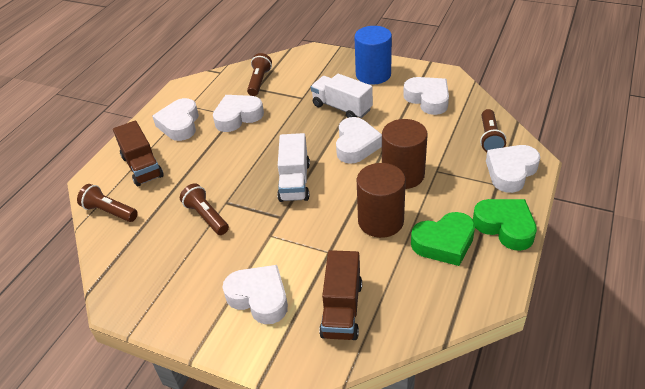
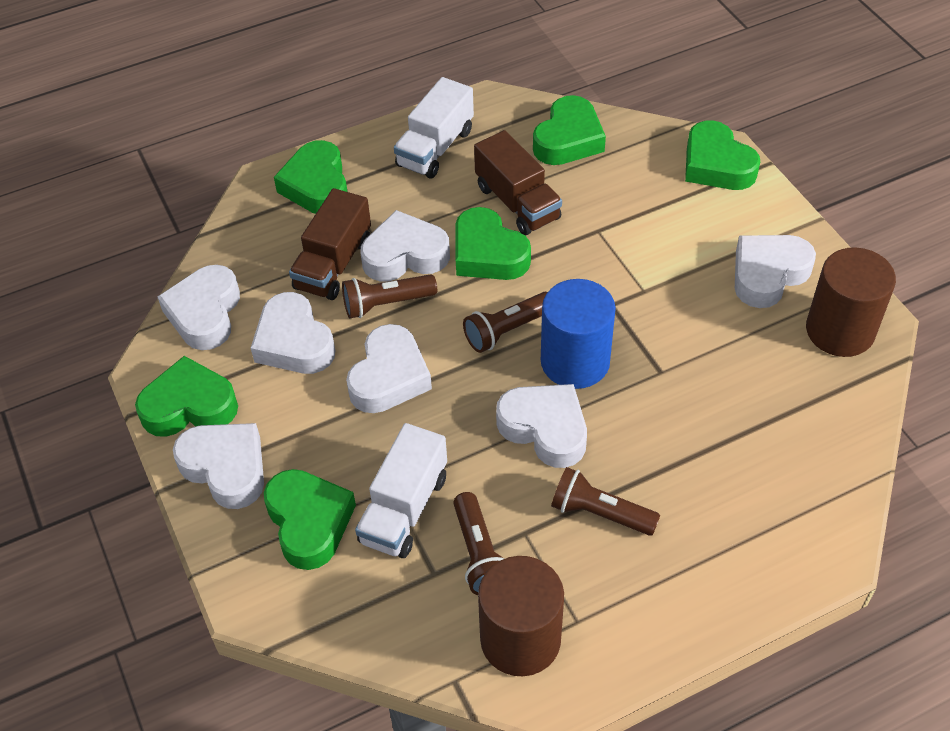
green heart: [411,212,475,266] [473,199,537,251] = 2 -> [135,356,238,437] [264,469,356,570] [274,140,347,214] [456,207,531,280] [533,95,606,165] [685,120,760,190] = 6
white heart: [152,98,199,141] [213,95,264,132] [223,265,288,324] [336,117,382,164] [403,77,449,115] [486,145,540,193] = 6 -> [158,265,240,350] [173,423,264,509] [251,292,335,374] [346,324,432,413] [360,210,450,281] [496,384,587,468] [735,235,816,308] = 7

